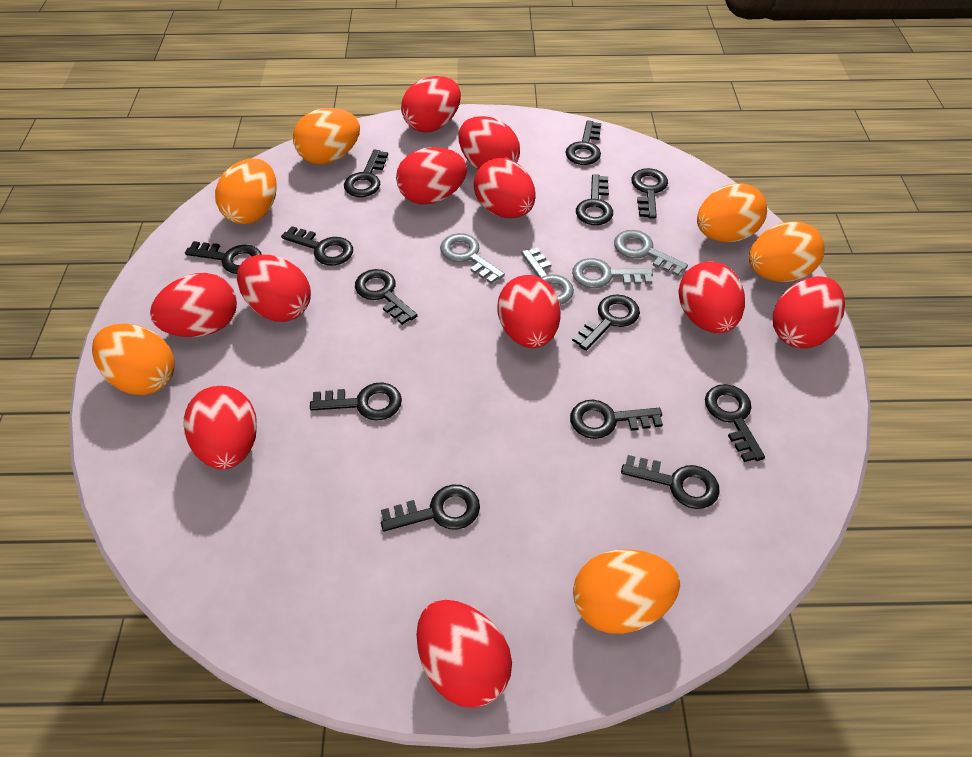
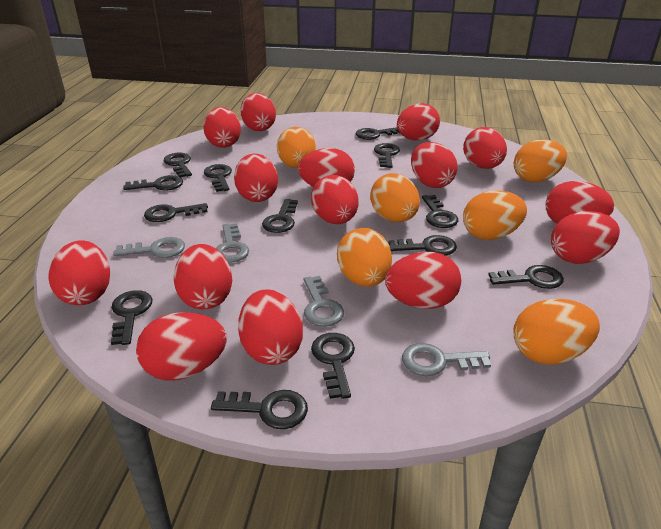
red egg: [150,273,237,337] [184,386,257,470] [237,255,311,322] [396,147,467,205] [401,76,461,132] [417,600,512,708] [458,116,520,170] [474,158,536,218] [497,275,561,348] [678,261,745,333] [773,276,845,348] = 11 -> [48,240,110,305] [136,312,227,381] [174,244,232,310] [203,107,241,148] [234,154,278,202] [238,289,303,365] [240,93,276,131] [298,148,355,187] [311,175,359,224] [385,252,461,309] [397,103,440,141] [411,142,458,188] [463,127,507,169] [545,181,614,223] [551,211,620,264] = 15

